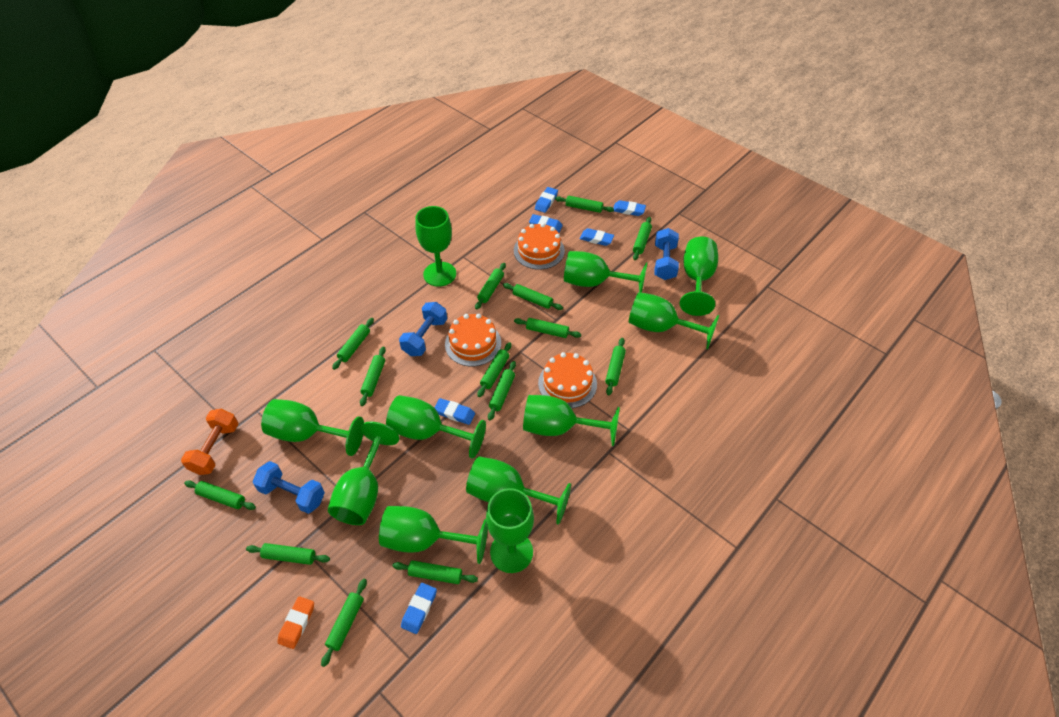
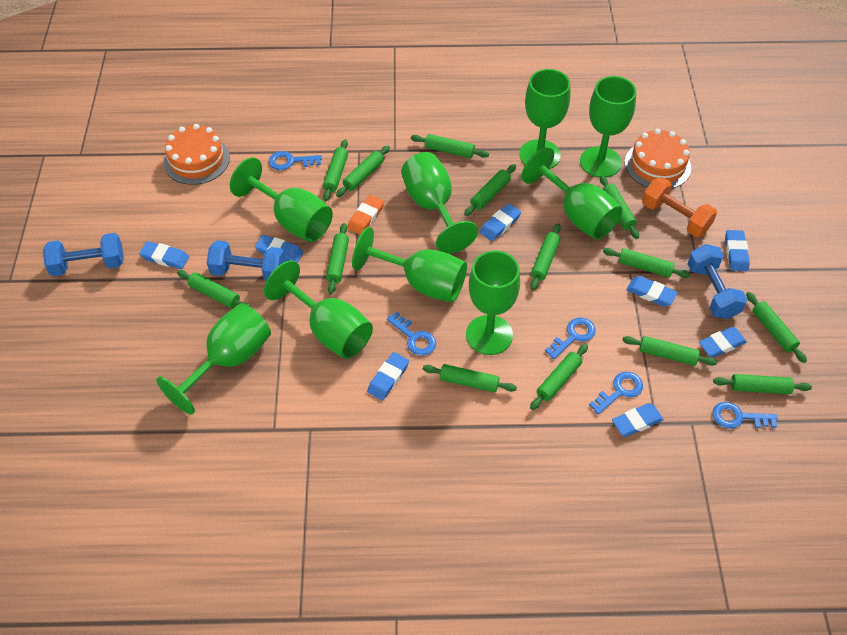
blue eraser: [401,583,437,634] [434,398,475,425] [529,214,563,233] [535,187,558,213] [580,228,614,246] [613,200,646,216] = 6 -> [139,241,189,269] [255,235,303,263] [367,352,409,400] [480,203,521,241] [612,403,664,437] [626,276,678,307] [699,327,747,358] [725,230,750,271] = 8
blue key: none = 0 -> [269,151,322,170] [387,312,436,356] [545,317,596,359] [589,372,643,414] [712,402,777,429] = 5
green goblet: [261,399,364,456] [328,422,399,525] [379,506,488,564] [386,395,486,459] [415,206,456,287] [466,456,571,525] [486,488,534,573] [523,395,620,446] [564,251,647,293] [629,292,719,349] [680,236,718,316] = 11 -> [156,303,271,414] [230,157,333,242] [264,260,373,359] [352,227,467,302] [401,152,478,254] [466,251,520,355] [519,69,570,169] [522,147,622,240] [580,76,636,178] = 9
orange cake: [445,314,501,366] [514,223,565,269] [538,352,597,408] = 3 -> [163,124,230,185] [625,129,691,189] = 2

